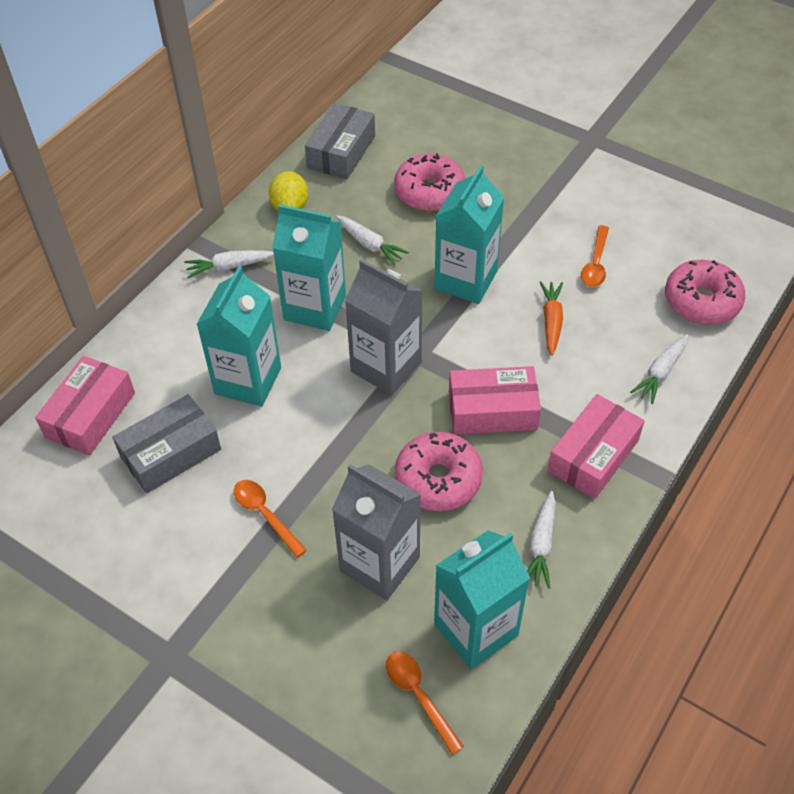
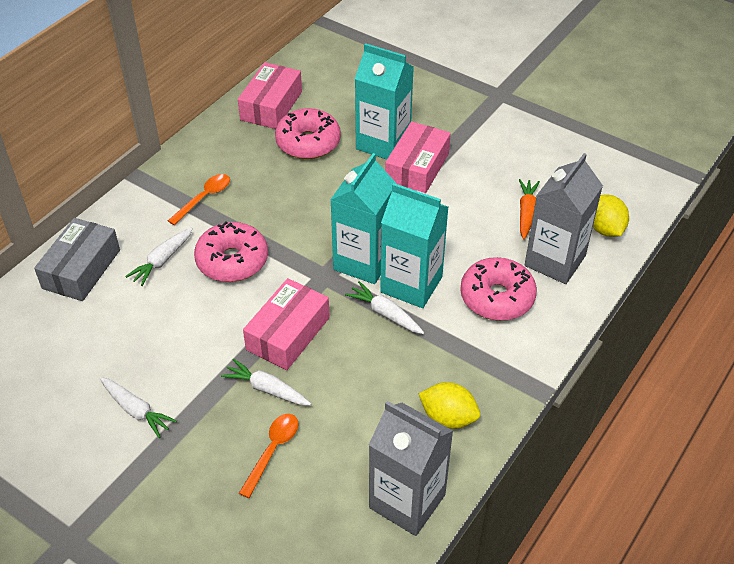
grey box: [112,394,221,493] [305,103,375,179] = 2 -> [34,218,120,301] = 1
orange spoon: [234,480,307,558] [386,652,464,755] [581,225,609,287] = 3 -> [168,174,230,225] [239,414,298,498] = 2
turquoise carton: [197,266,281,407] [272,204,346,331] [434,165,504,304] [434,530,530,669] = 4 -> [330,153,397,284] [355,43,414,160] [380,183,448,308] = 3
yellow lemon: [269,171,308,212] = 1 -> [419,382,480,429] [593,194,629,237] = 2

